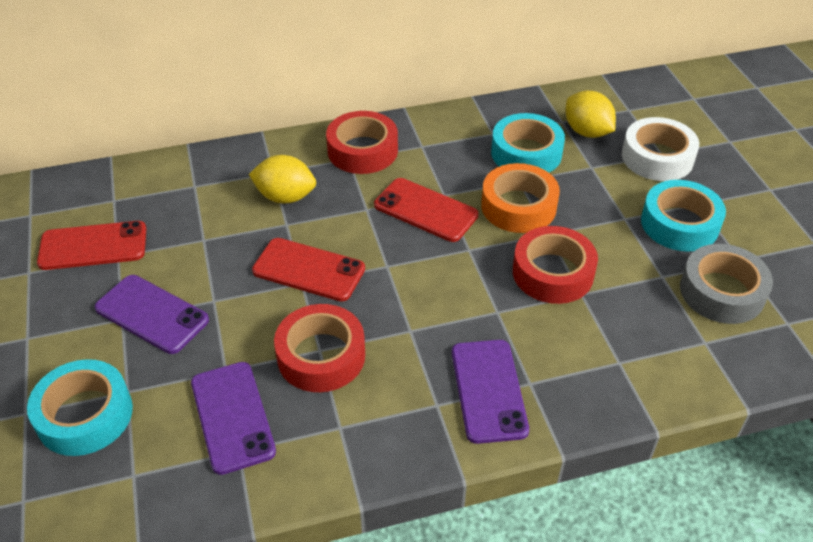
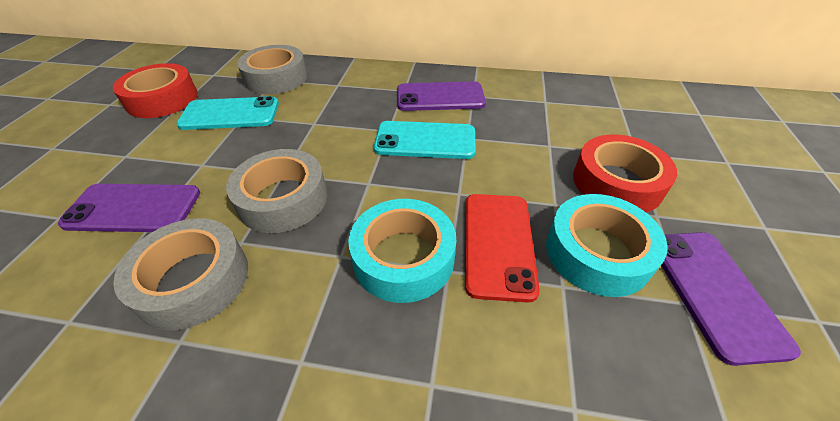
grey tape: [680,244,773,324] = 1 -> [113,218,248,330] [226,149,327,233] [237,45,307,94] = 3
orange tape: [481,163,560,233] = 1 -> none = 0
red phone: [37,221,146,270] [252,238,365,301] [374,178,478,242] = 3 -> [465,194,540,303] = 1
red tape: [274,304,365,392] [326,111,398,174] [513,226,598,304] = 3 -> [113,63,198,118] [573,135,677,213] = 2
turquoise phone: none = 0 -> [177,96,279,130] [374,121,476,159] = 2
turquoise tape: [27,359,133,456] [491,113,565,173] [641,180,726,252] = 3 -> [348,199,456,303] [546,194,668,297] = 2
white tape: [622,117,699,181] = 1 -> none = 0
yellow lemon: [248,155,316,204] [566,91,616,138] = 2 -> none = 0

